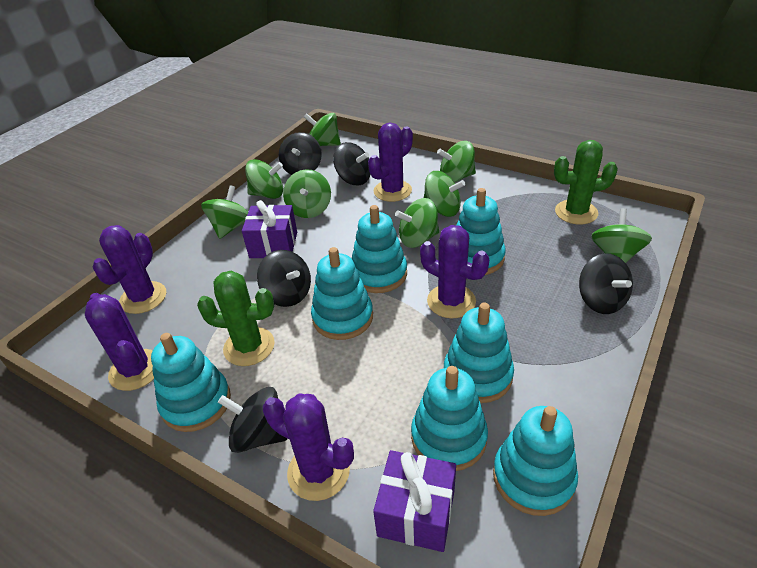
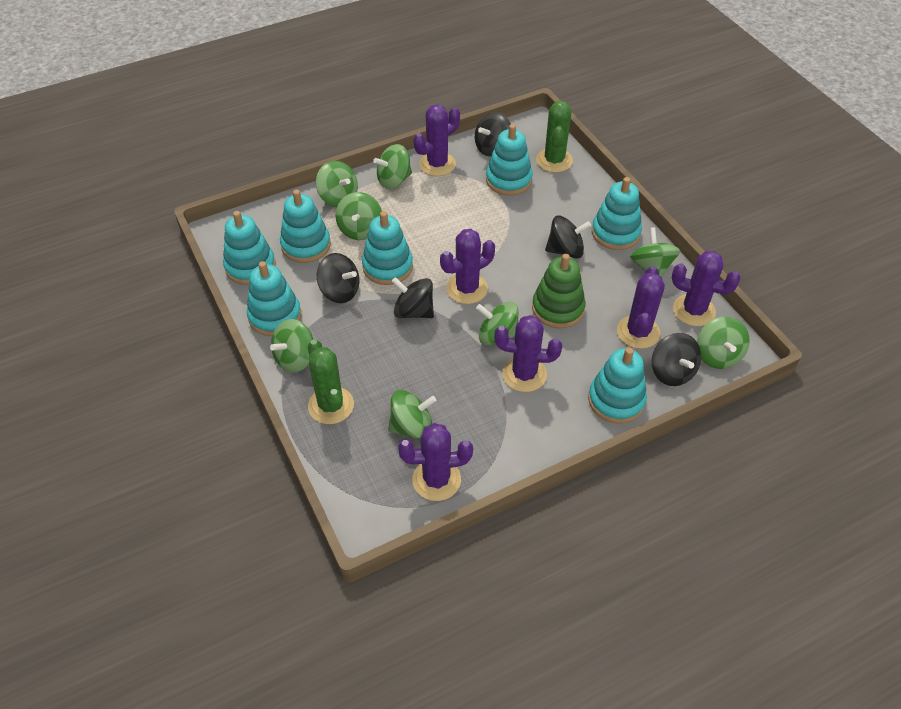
green stacking toy: none = 0 -> [532,254,586,328] = 1
purple cactus: [85,293,154,391] [92,225,166,314] [263,393,354,501] [368,123,413,202] [420,225,489,318] = 5 -> [398,423,473,501] [414,104,460,176] [440,229,495,304] [494,315,562,392] [617,266,665,349] [672,251,741,326] = 6
purple gift: [242,200,297,258] [373,450,456,552] = 2 -> none = 0

